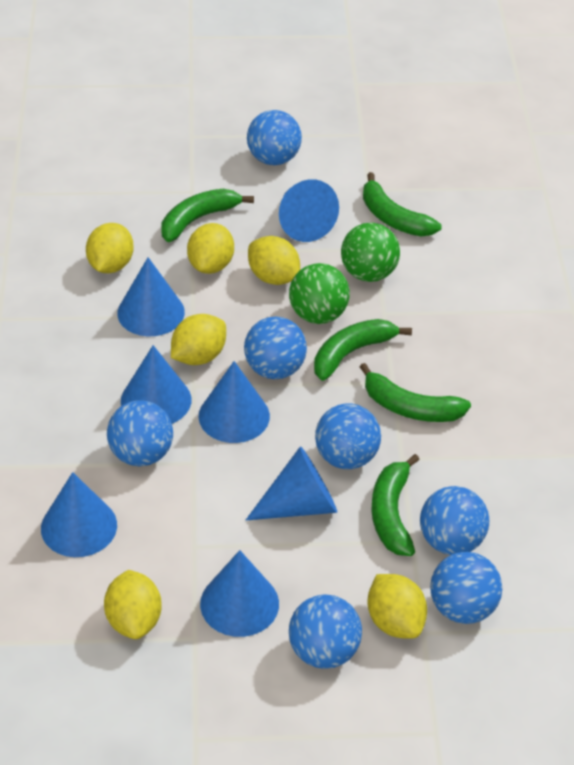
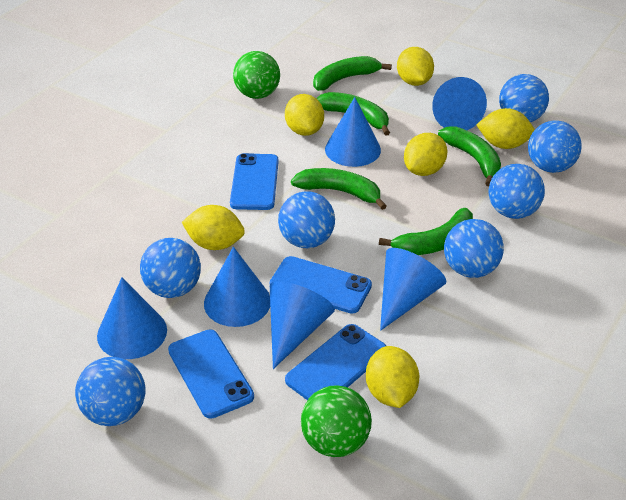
blue cone: [41,472,117,557] [117,257,185,336] [121,345,191,424] [199,361,270,443] [200,550,279,637] [246,446,337,520] [279,179,339,242] = 7 -> [97,277,167,359] [204,247,270,327] [270,281,335,369] [325,97,381,167] [380,248,447,331] [432,77,487,130] = 6
blue phone: none = 0 -> [168,329,254,419] [230,153,279,210] [270,256,372,314] [285,324,386,400] = 4

